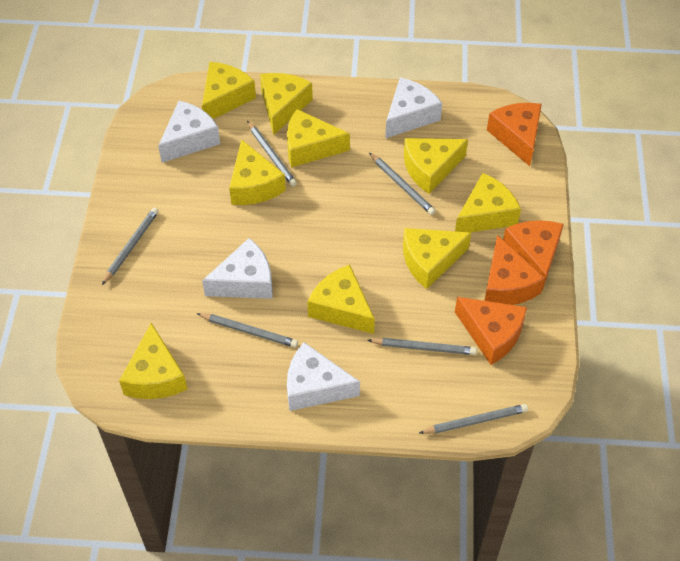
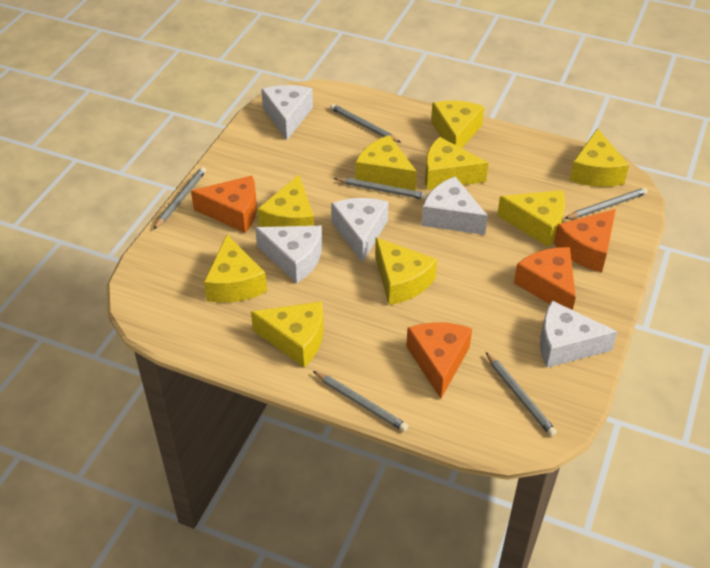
white cheese: [158,101,220,163] [202,238,273,299] [287,342,360,411] [385,78,442,138] = 4 -> [255,226,322,283] [261,85,313,140] [331,198,389,263] [421,177,488,235] [540,301,618,368] = 5

